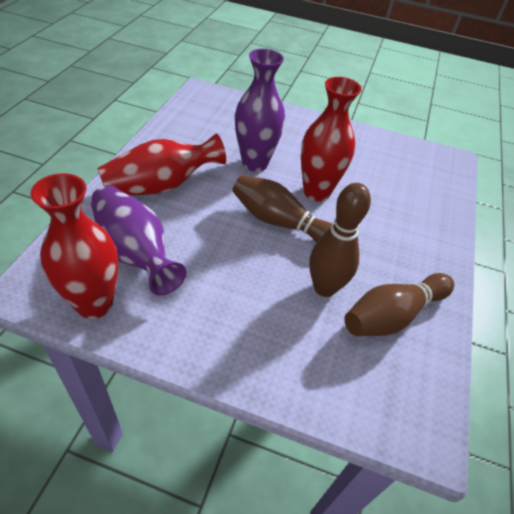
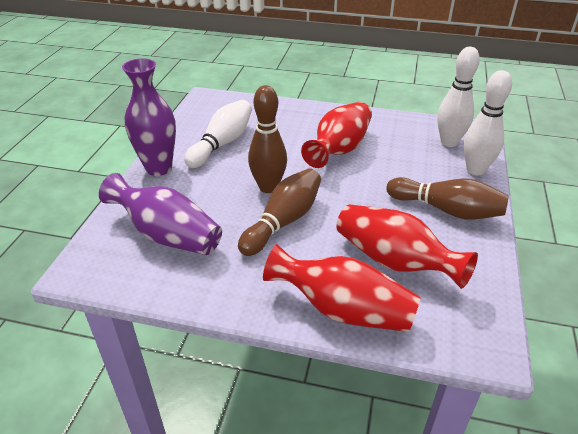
white bowling pin: none = 0 -> [184,100,252,168] [437,47,480,147] [464,70,512,175] = 3

